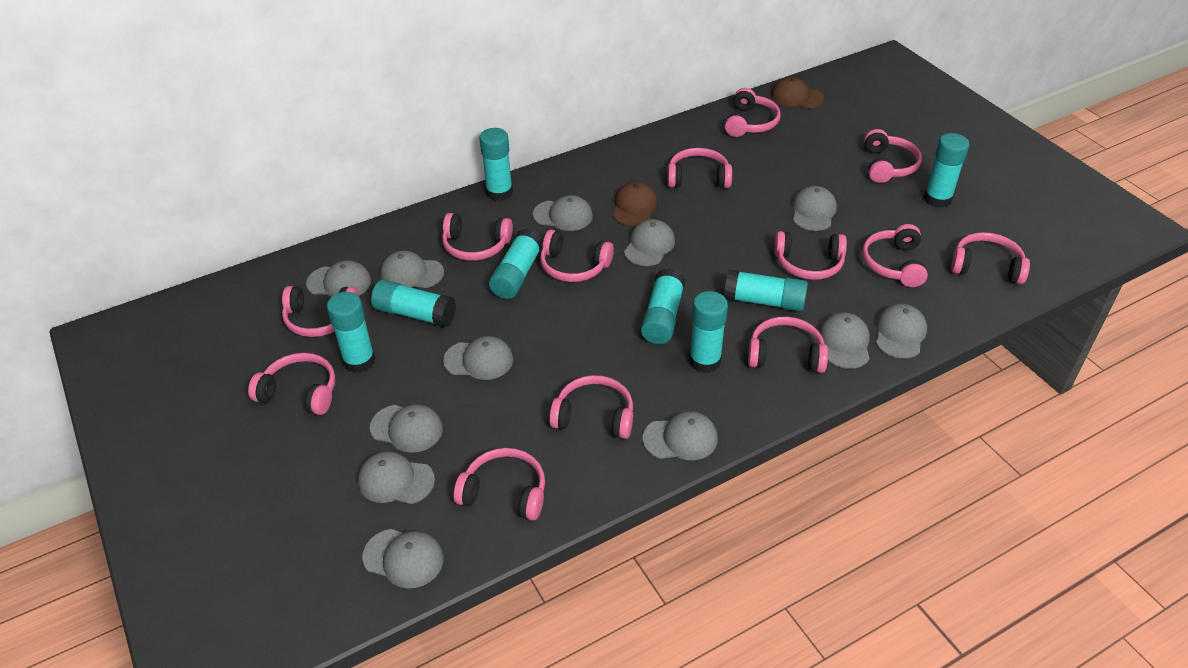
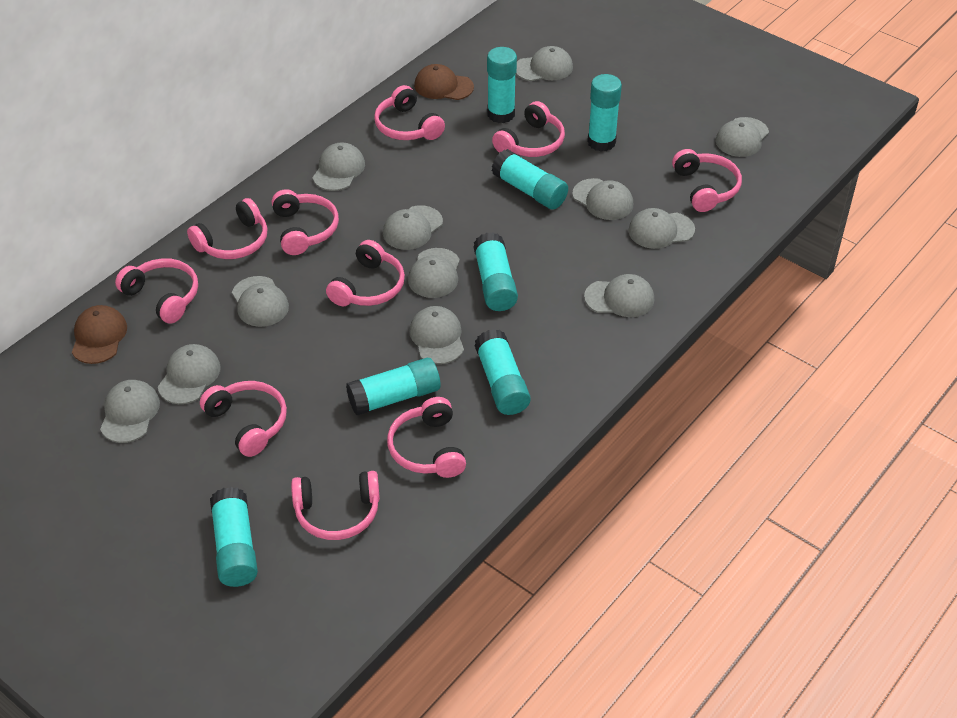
pink headphones: [248,353,335,415] [282,286,359,337] [442,213,513,261] [454,448,545,521] [540,230,614,282] [549,375,633,439] [668,148,732,188] [725,88,781,137] [748,317,828,373] [774,231,847,280] [862,224,928,287] [864,129,922,183] [951,232,1030,284] = 13 -> [115,258,198,323] [187,198,268,259] [200,381,287,457] [272,189,339,255] [291,471,380,540] [326,240,405,306] [374,85,445,140] [387,397,466,478] [492,101,565,157] [672,149,742,212] = 10
turquoise glue stick: [327,292,375,373] [371,280,456,327] [479,128,513,201] [489,228,543,299] [641,268,685,344] [689,291,728,373] [724,269,808,311] [924,133,969,208] = 8 -> [210,487,258,587] [346,358,440,415] [473,232,518,311] [474,329,531,415] [487,47,517,123] [492,149,568,209] [587,74,622,152] = 7

